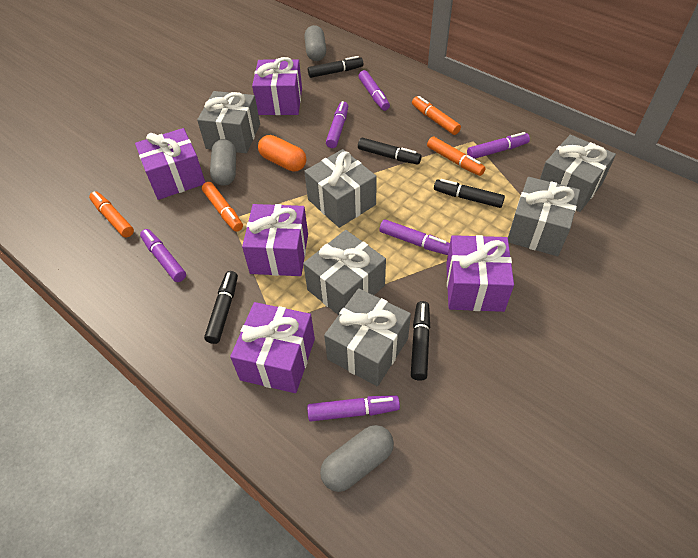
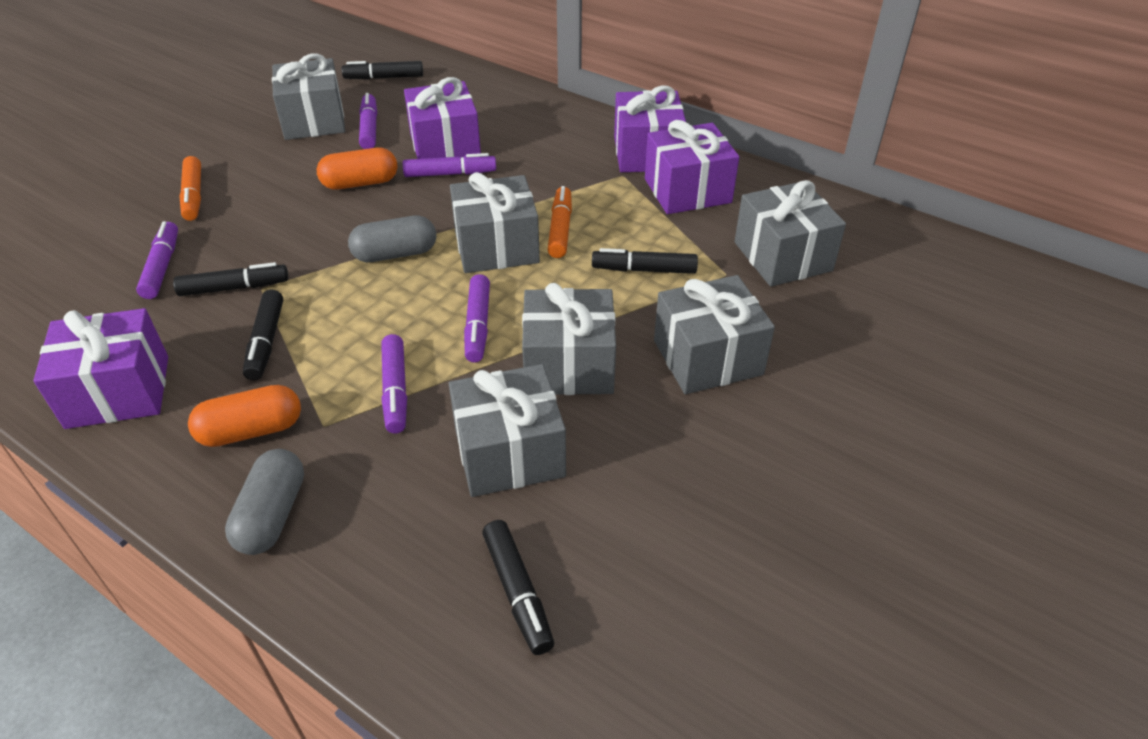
grey capsule: [210,139,236,186] [304,25,326,61] [320,425,394,492] = 3 -> [225,449,304,555] [348,216,436,262] = 2
orange capsule: [258,135,306,172] = 1 -> [188,385,301,447] [317,147,397,190] = 2
orange marker: [89,191,134,238] [202,182,243,232] [412,96,461,135] [427,136,486,176] = 4 -> [179,156,201,221] [548,186,572,258] = 2
purple gift: [135,128,206,200] [230,302,315,393] [242,204,308,276] [252,57,302,115] [446,235,514,312] = 5 -> [33,308,168,429] [404,77,481,159] [614,85,686,172] [645,120,739,214] = 4
purple marker: [140,229,186,282] [307,395,400,421] [326,101,348,148] [358,70,390,111] [379,219,450,255] [467,132,530,159] = 6 -> [136,221,178,299] [359,93,377,149] [381,334,407,433] [403,153,496,177] [464,274,490,363] = 5

